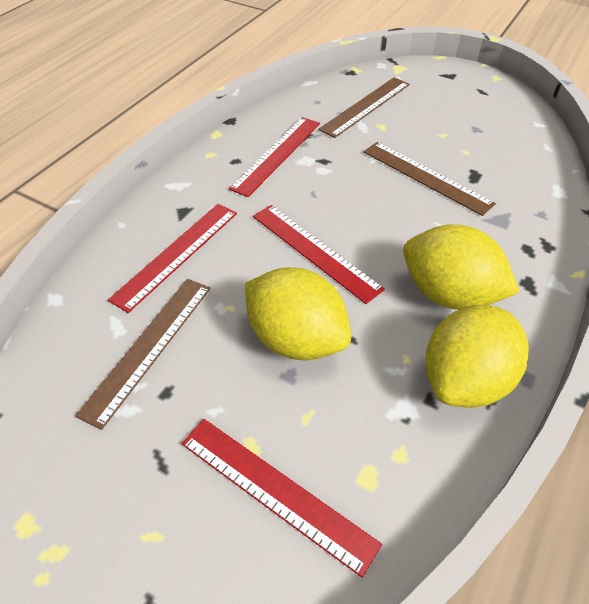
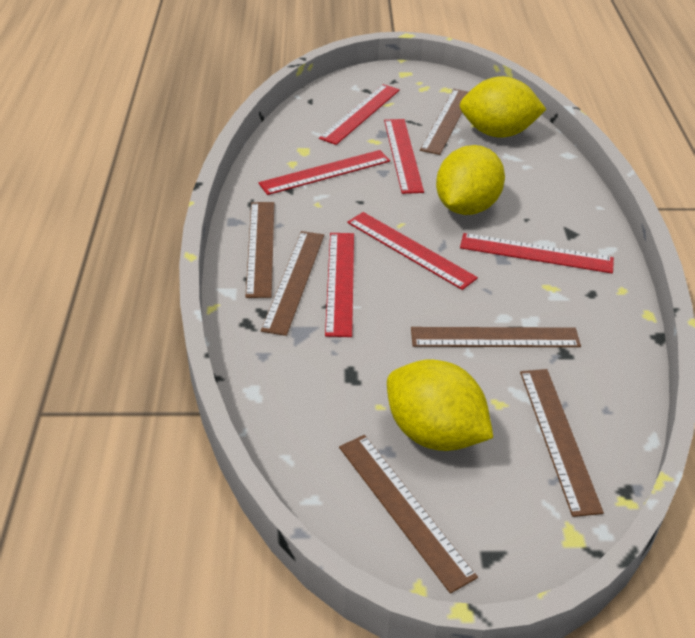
brown ruler: [75,279,211,430] [318,78,410,138] [363,142,496,216] = 3 -> [245,202,274,298] [261,231,324,336] [339,435,478,594] [411,327,581,347] [420,89,469,155] [520,369,604,517] = 6
red ruler: [108,204,237,313] [181,419,382,578] [229,117,320,197] [253,205,385,304] = 4 -> [259,150,390,195] [319,84,400,145] [325,233,354,337] [347,212,478,290] [384,119,424,194] [460,233,614,273] = 6

